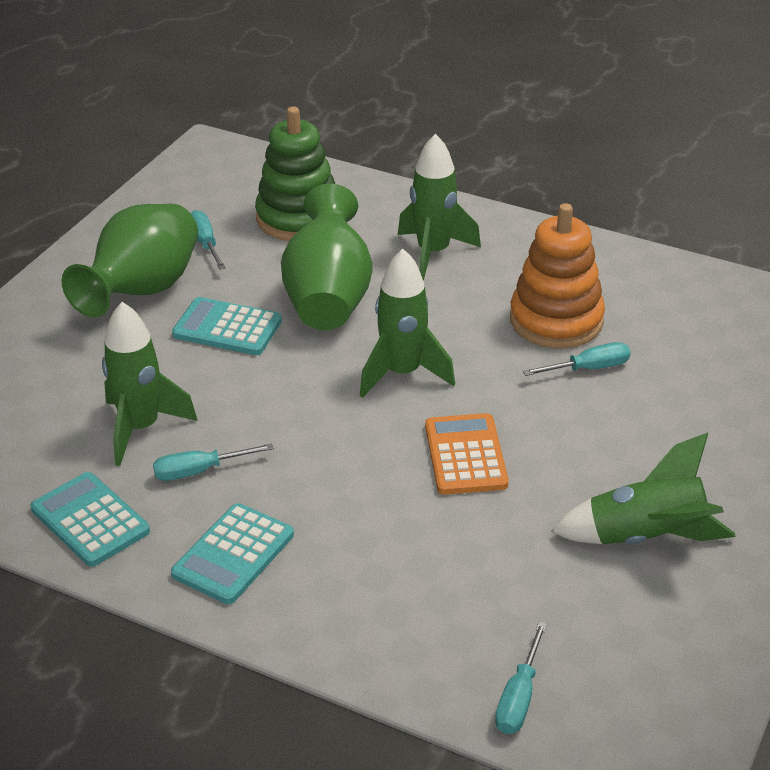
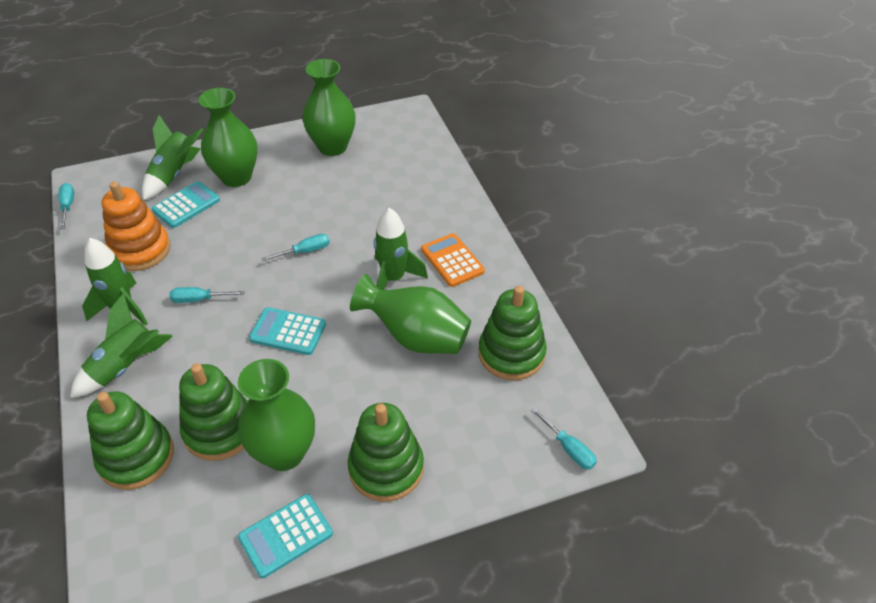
green stacking toy: [255,106,335,241] = 1 -> [87,391,174,490] [179,363,248,461] [348,403,424,502] [478,286,547,380] = 4
green vase: [62,204,198,318] [281,184,373,330] = 2 -> [199,88,258,187] [238,359,315,471] [302,59,356,156] [350,274,471,354] = 4

